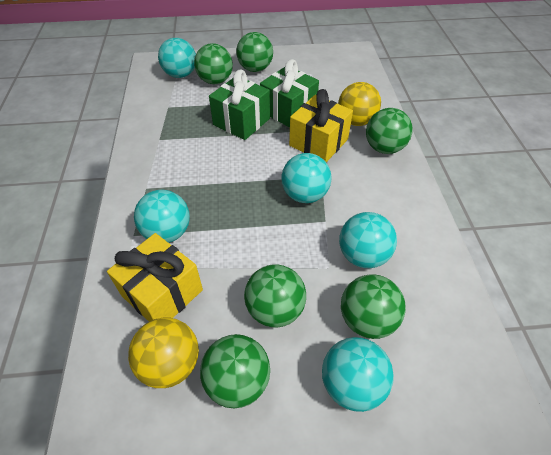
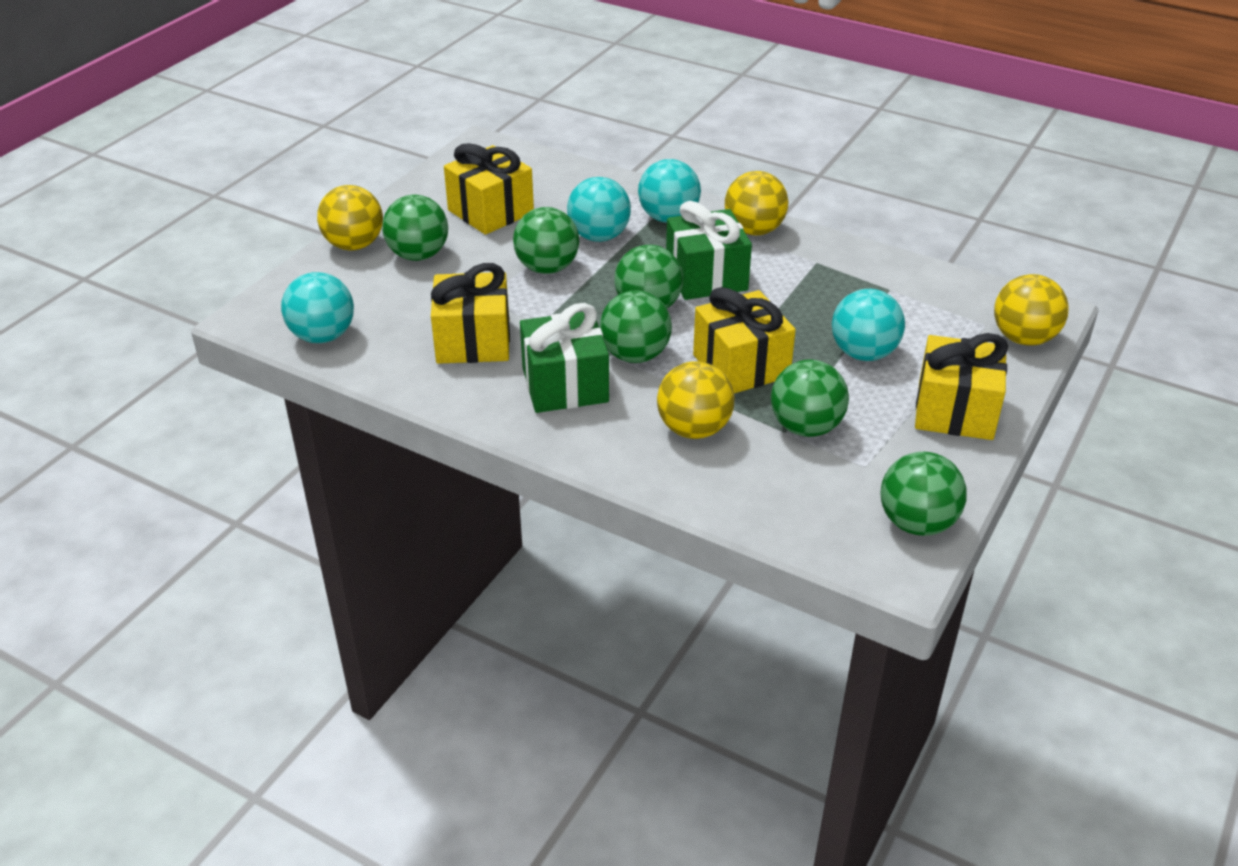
turquoise ball: [134,190,190,243] [158,38,196,78] [282,153,332,203] [322,337,394,412] [339,212,397,268] = 5 -> [281,272,354,343] [567,177,631,242] [638,159,701,223] [832,289,905,361] = 4
yellow ball: [128,317,199,388] [338,82,381,126] = 2 -> [317,185,383,250] [657,361,734,439] [725,171,788,235] [994,274,1069,345] = 4
yellow gift: [107,233,203,321] [289,89,353,162] = 2 -> [431,263,510,364] [444,143,534,235] [693,287,796,393] [915,333,1008,440] = 4

